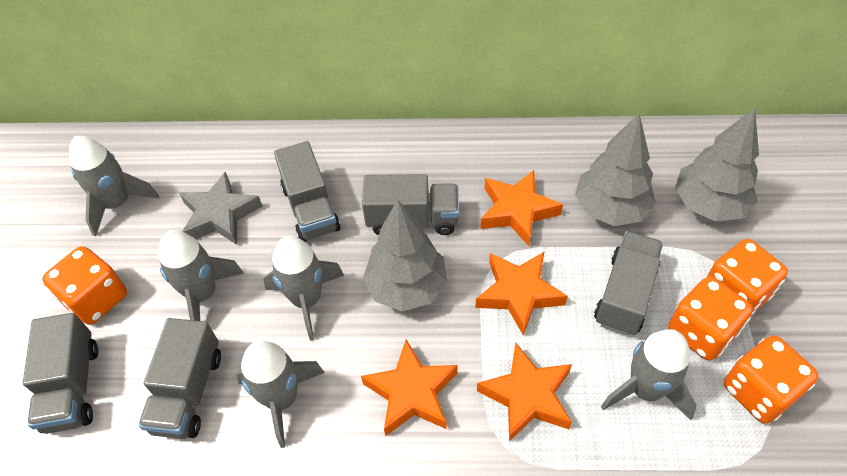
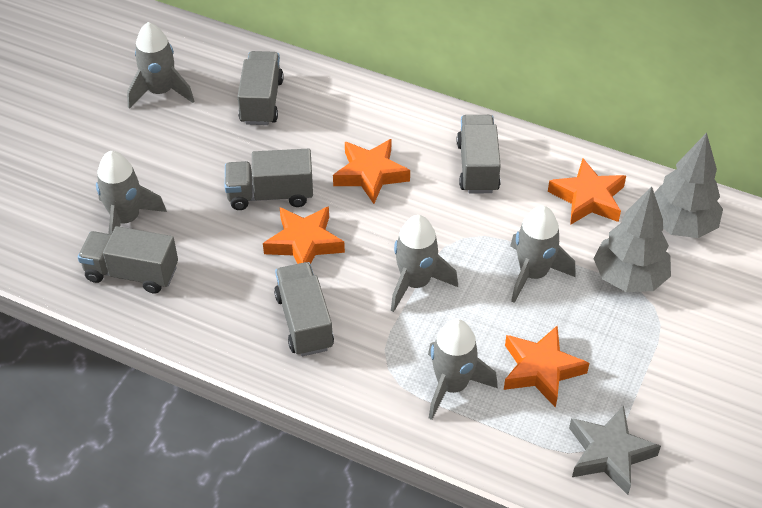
grey tree: [363,200,447,311] [575,113,656,226] [675,108,759,222] = 3 -> [593,186,671,292] [654,133,723,238] = 2
orange dice: [42,246,127,325] [668,277,753,361] [707,239,788,316] [724,335,818,424] = 4 -> none = 0

